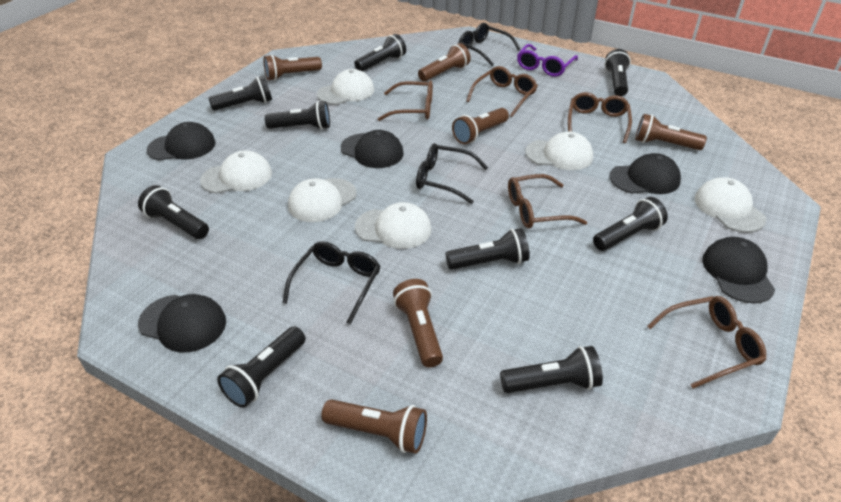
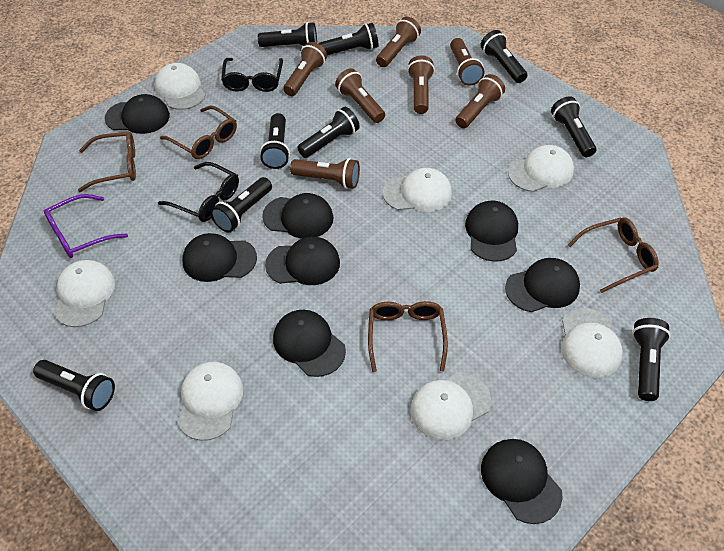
black cap: [138,294,226,352] [147,122,216,161] [341,130,404,168] [609,153,681,194] [702,237,775,303] = 5 -> [105,94,170,134] [182,233,257,282] [262,193,333,239] [265,237,340,285] [273,310,346,377] [465,200,518,262] [481,439,563,524] [505,258,580,312] = 8
black glasses: [283,241,381,324] [416,143,488,204] [459,23,521,66] = 3 -> [158,162,239,222] [221,58,283,92] = 2
brown flashlight: [264,54,322,81] [321,399,427,454] [393,279,443,367] [418,43,471,81] [452,108,509,144] [635,114,707,150] = 6 -> [283,42,327,96] [290,158,360,189] [335,68,385,123] [376,17,421,67] [407,55,435,114] [450,38,484,86] [456,74,505,128] = 7
brown glasses: [378,80,433,121] [466,66,538,117] [508,174,587,228] [568,92,632,143] [647,296,766,388] = 5 -> [78,131,136,192] [160,106,237,159] [368,301,448,372] [568,217,659,293] = 4
white cap: [200,151,272,194] [288,178,357,222] [317,69,374,105] [355,202,431,249] [525,132,593,170] [695,177,766,232] = 6 -> [54,260,115,327] [155,63,206,110] [177,362,243,441] [383,168,452,212] [410,372,491,440] [508,145,574,192] [561,308,623,378] = 7

